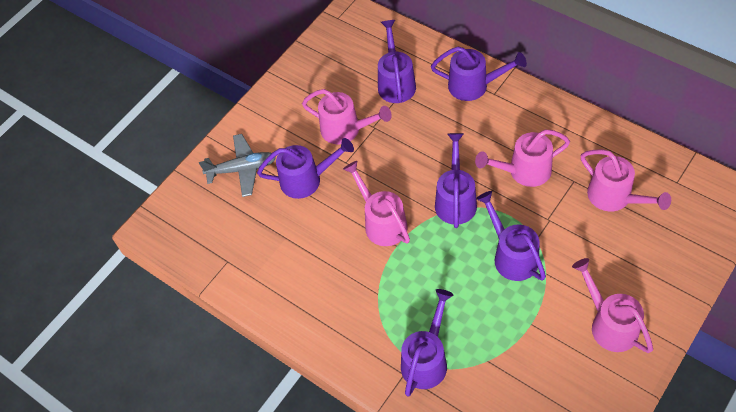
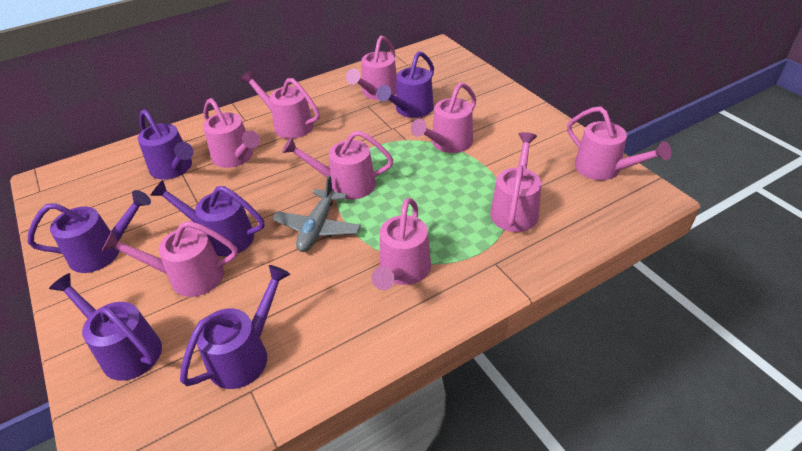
pink watering can: [302,89,392,144] [343,161,410,246] [475,130,570,187] [572,258,653,353] [581,150,671,212] = 5 -> [102,221,238,297] [203,98,260,168] [240,70,320,139] [282,131,393,200] [346,36,397,100] [372,198,431,290] [411,82,476,153] [490,132,541,232] [567,106,671,180] = 9

